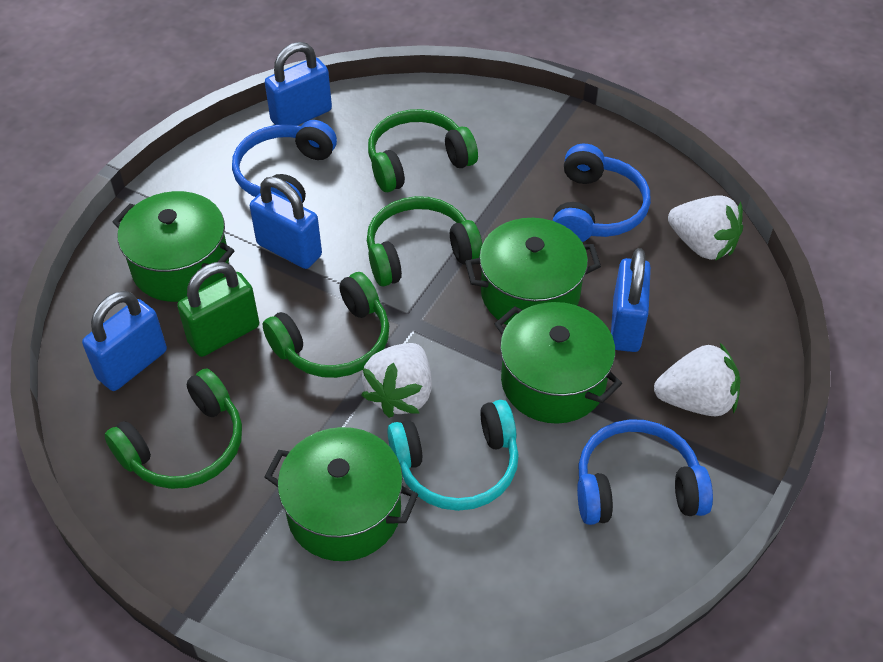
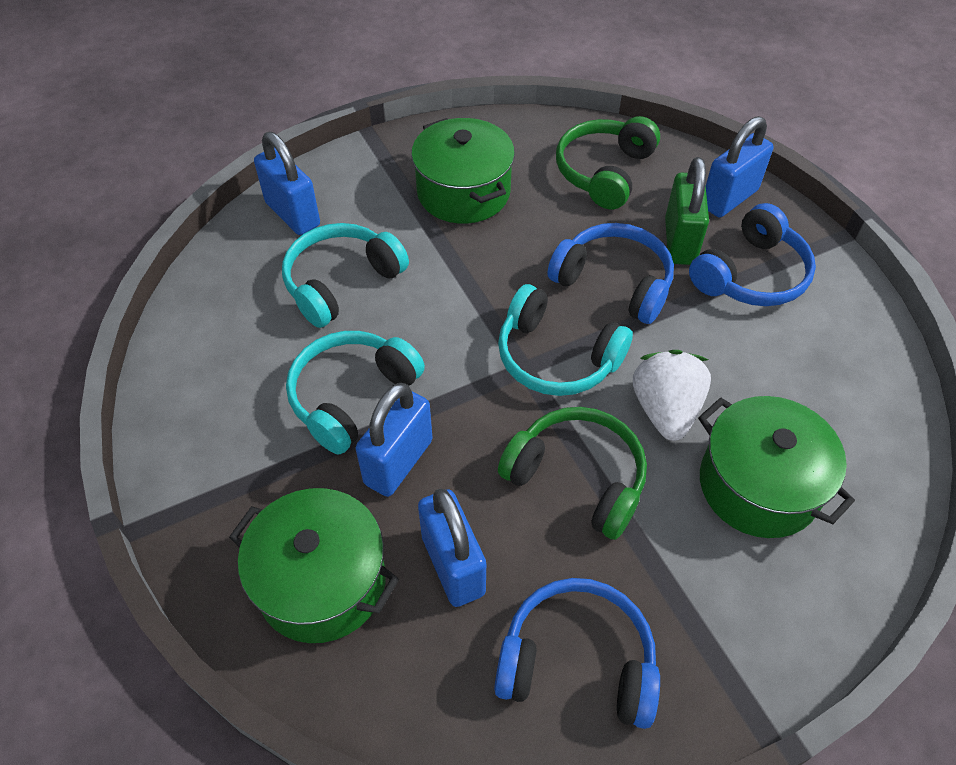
green headphones: [104,369,242,489] [263,272,389,378] [367,196,483,286] [368,109,478,192] = 4 -> [498,407,647,540] [556,116,660,209] = 2
green pot: [112,191,234,302] [264,427,418,561] [465,218,601,325] [495,302,622,424] = 4 -> [229,488,399,643] [411,118,515,224] [698,396,855,538] = 3
turquoise headphones: [387,400,519,511] = 1 -> [282,223,409,328] [286,331,425,455] [498,284,633,396] = 3
white strawberry: [361,343,432,418] [654,343,740,416] [668,195,743,261] = 3 -> [633,350,711,441] = 1

